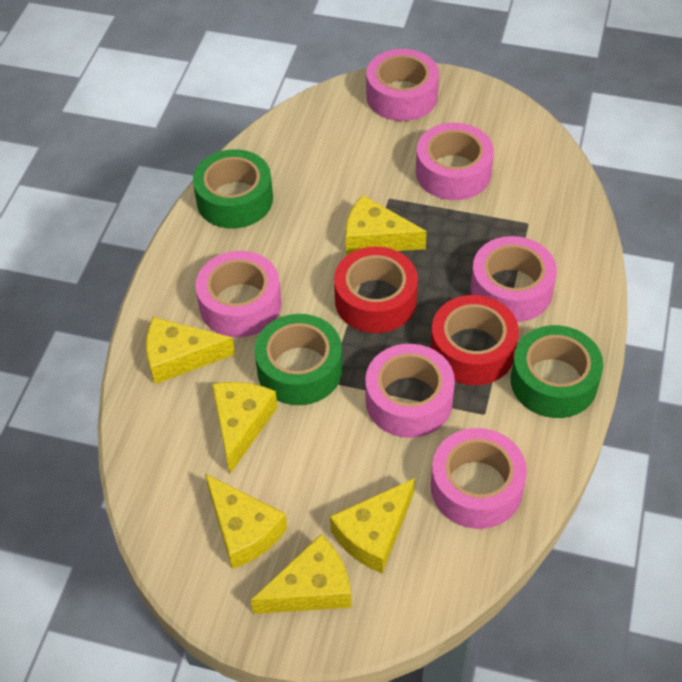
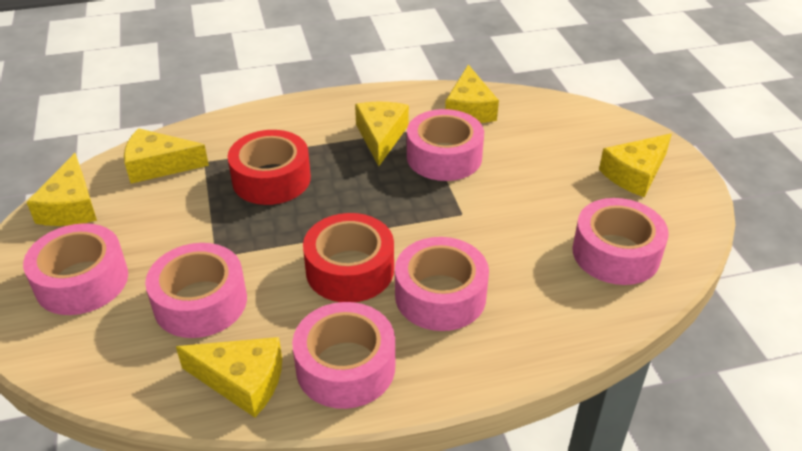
green tape: [193,149,273,229] [254,314,343,405] [511,325,603,418] = 3 -> none = 0

